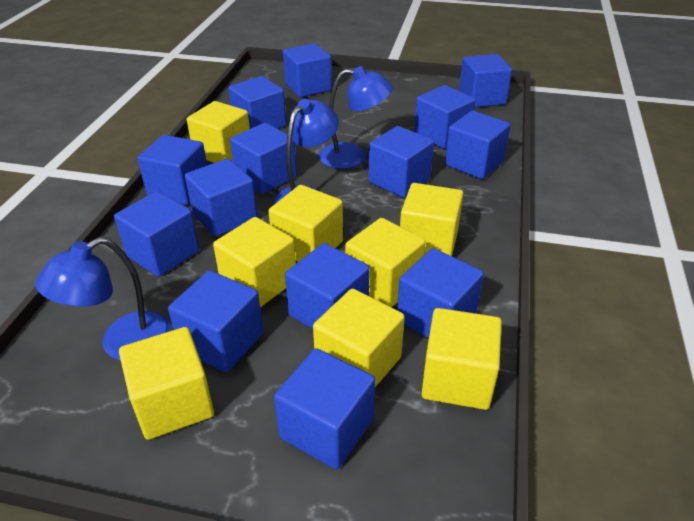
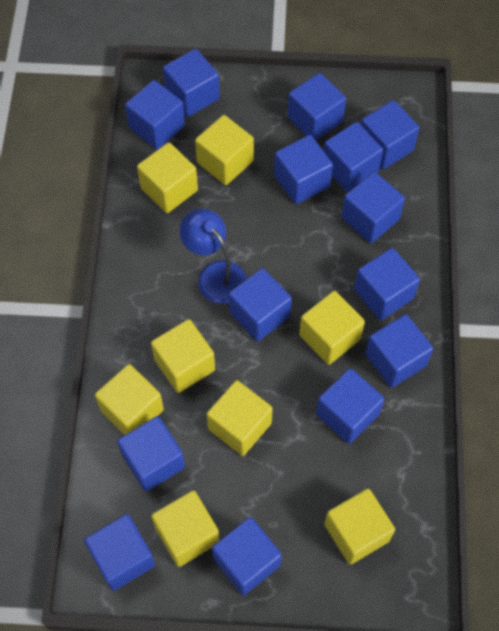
blue lamp: [35,237,172,361] [273,99,339,205] [319,66,392,169] = 3 -> [180,208,247,304] = 1

